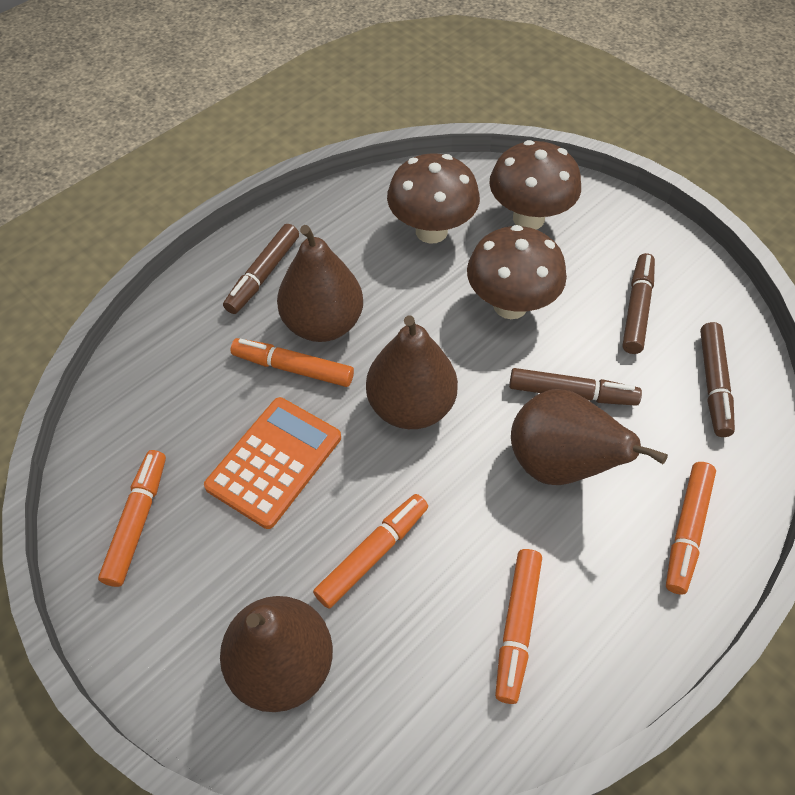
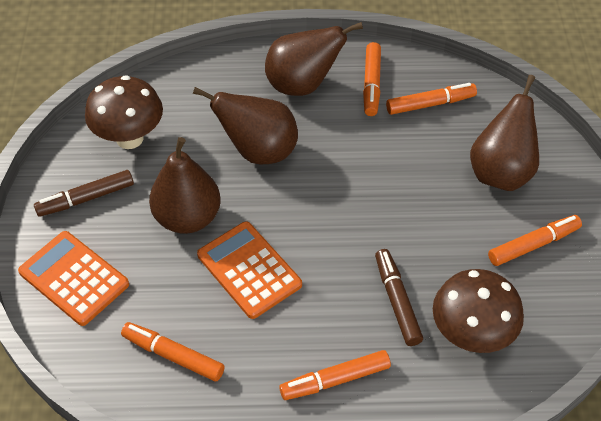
brown marker: [223,224,299,314] [509,368,642,406] [622,253,655,354] [700,322,735,437] = 4 -> [34,170,134,217] [375,249,423,346] = 2
brown mushroom: [387,153,480,243] [467,225,567,319] [489,140,581,229] = 3 -> [85,75,163,149] [433,269,524,353] = 2
orange calculator: [204,397,341,529] = 1 -> [18,231,129,326] [197,221,302,319] = 2

